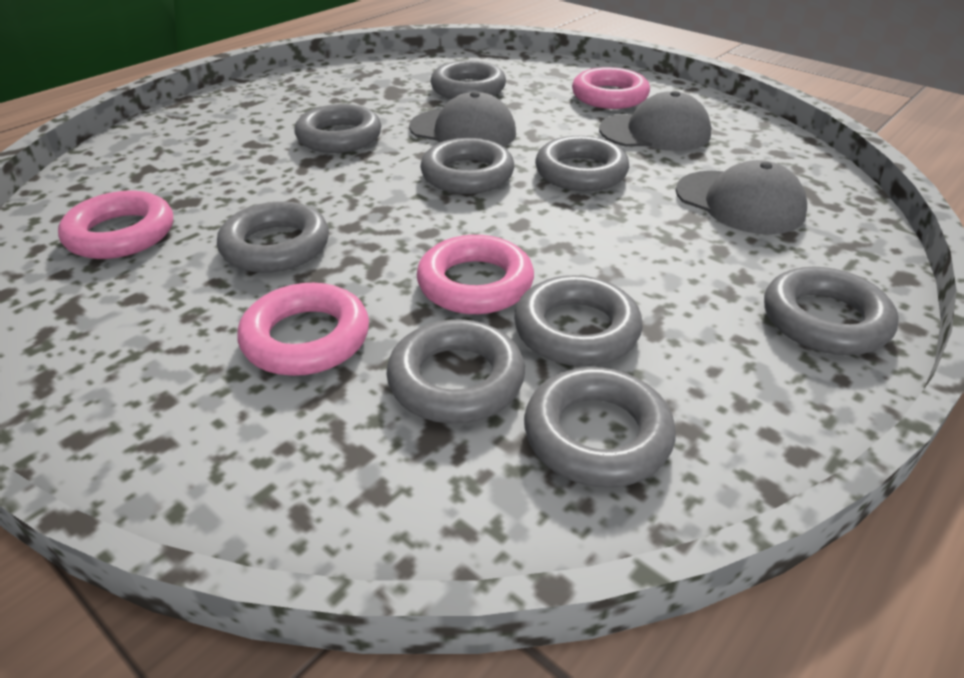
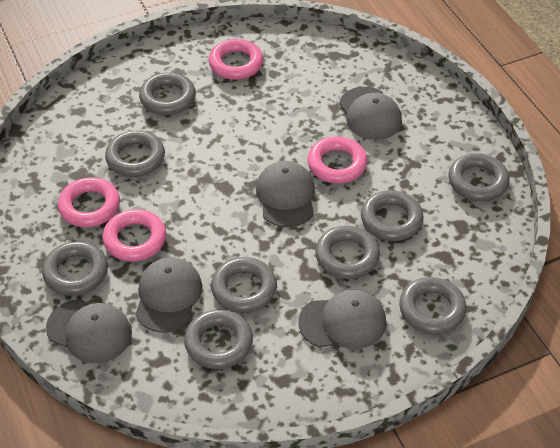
grey cap: [409,92,516,147] [599,91,711,151] [676,160,807,234] = 3 -> [46,299,132,363] [135,257,202,333] [256,161,315,227] [298,290,386,349] [339,87,402,140] = 5

